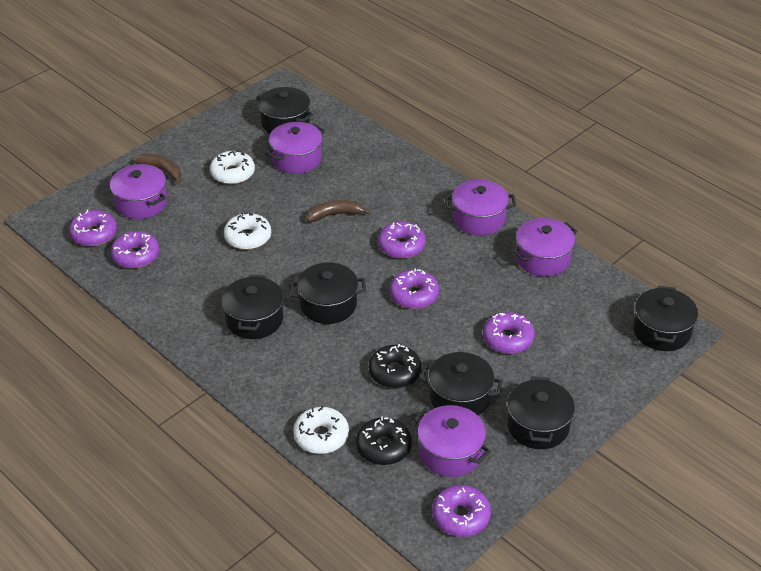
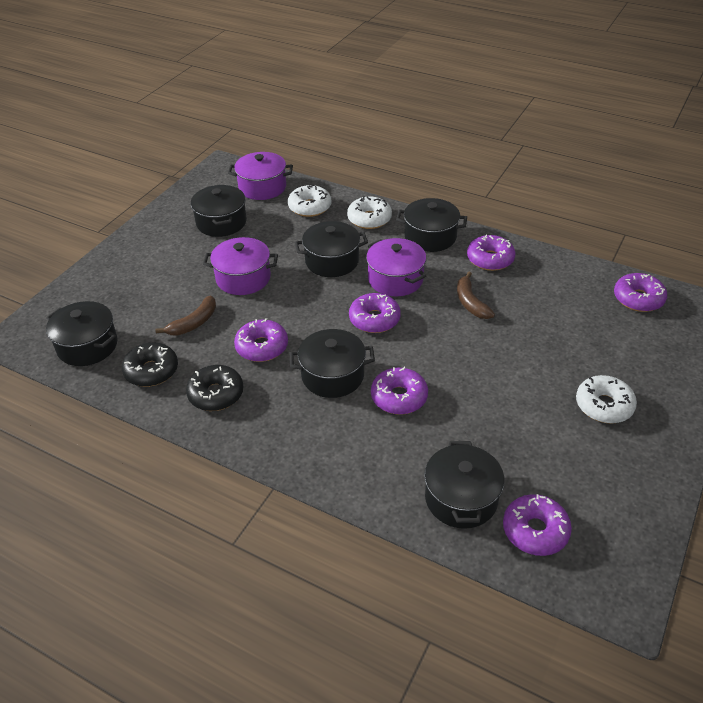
purple pot: [110,164,167,219] [266,122,325,174] [413,405,491,477] [445,179,516,235] [512,218,577,277] = 5 -> [203,237,278,295] [228,152,293,200] [366,238,426,296] = 3

